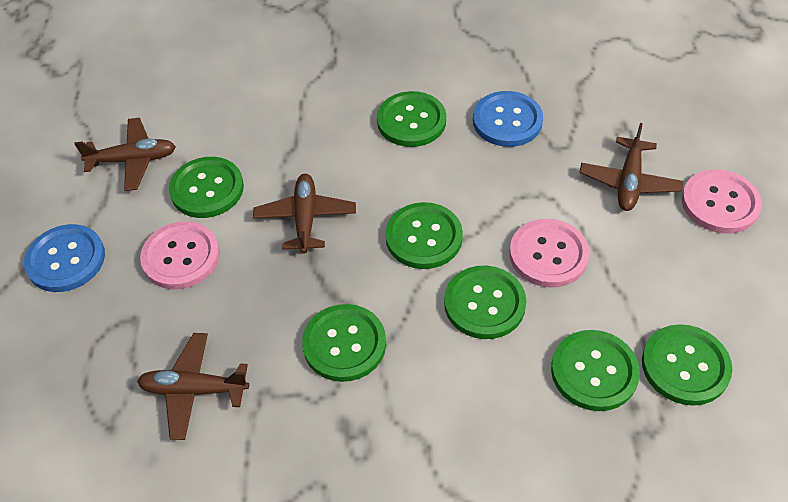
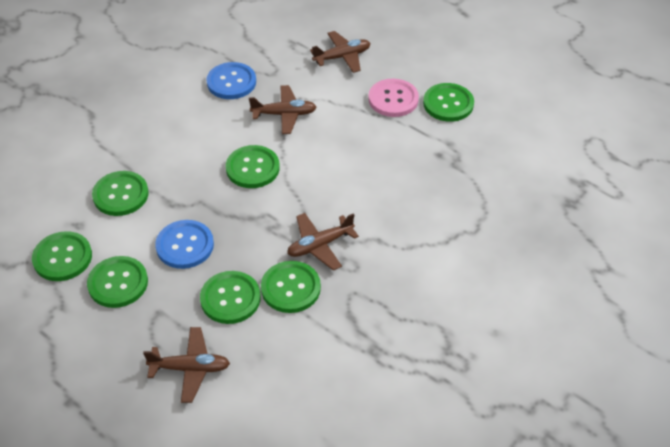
pink button: [140,221,220,289] [509,219,590,287] [681,169,762,233] = 3 -> [368,79,419,117] = 1

